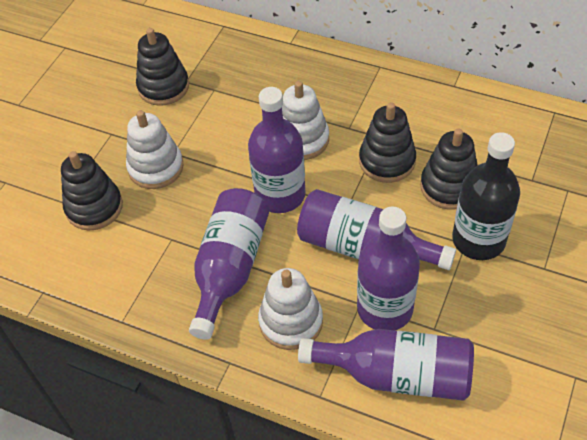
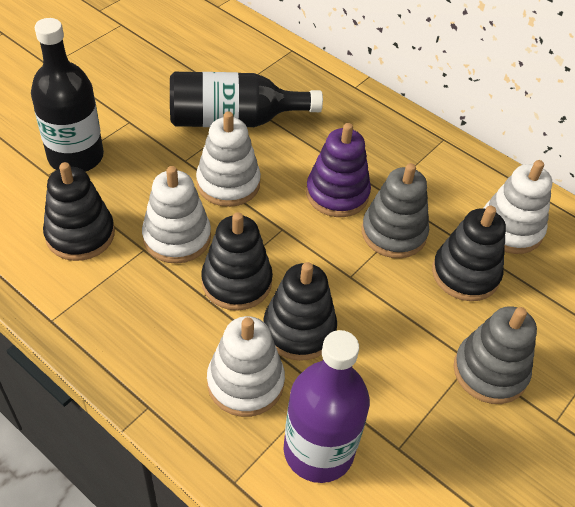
black bottle: [452,132,520,260] = 1 -> [31,18,104,172] [170,72,323,127] = 2
grey stacking toy: none = 0 -> [362,163,429,258] [453,306,537,404] = 2
purple bottle: [189,188,269,340] [248,87,306,213] [297,189,456,270] [298,329,474,401] [357,207,420,331] = 5 -> [284,330,370,483] = 1
purple stacking toy: none = 0 -> [306,123,371,217] = 1
white stacking toy: [126,110,184,189] [258,268,323,350] [282,81,329,160] = 3 -> [142,166,211,264] [196,111,261,207] [207,316,285,417] [484,160,552,254] = 4

